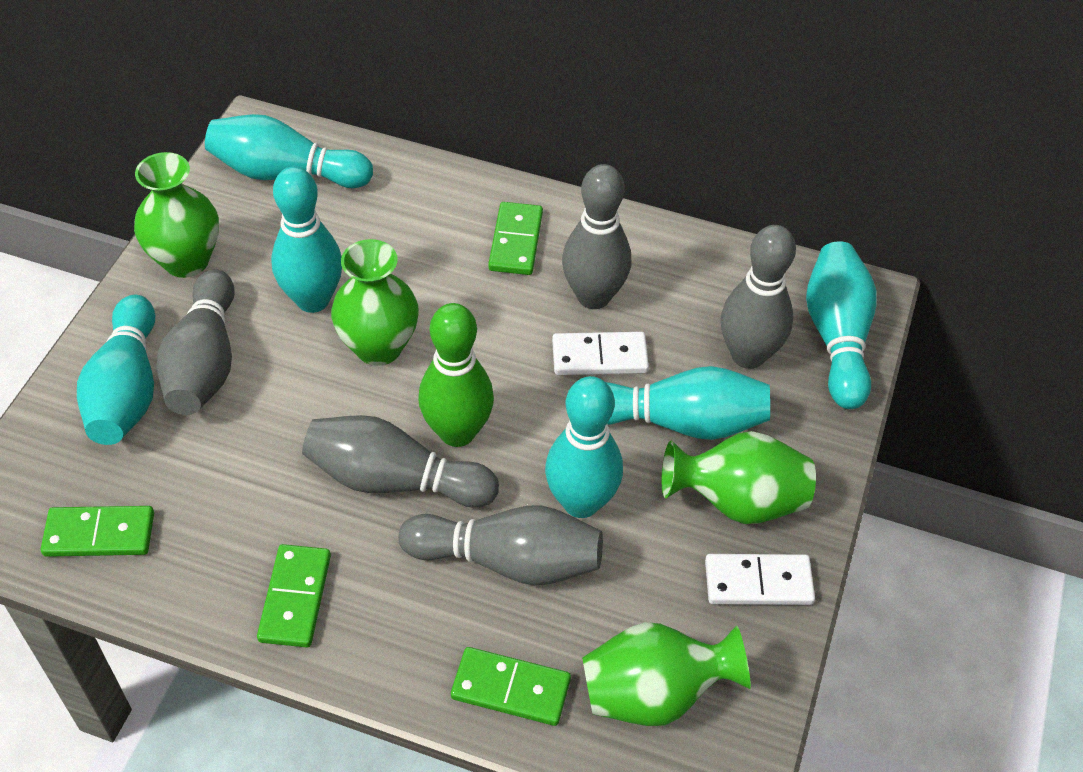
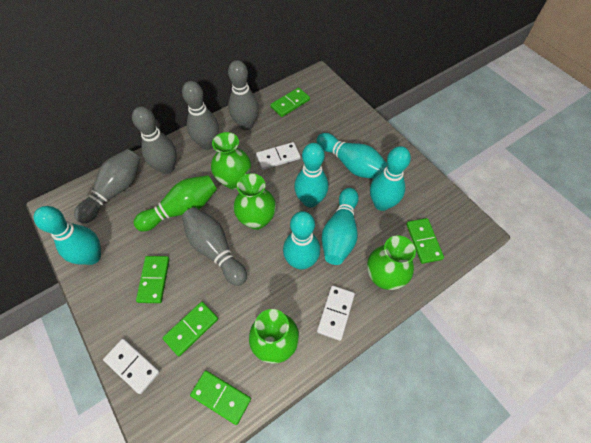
green domino: [41,506,154,557] [257,544,331,647] [451,647,571,726] [488,202,543,275] = 4 -> [136,256,170,303] [162,302,218,356] [190,370,251,425] [270,88,310,117] [406,218,444,264] = 5
white domino: [552,332,649,375] [705,554,815,605] = 2 -> [103,339,160,394] [256,142,301,170] [317,285,355,341] = 3

